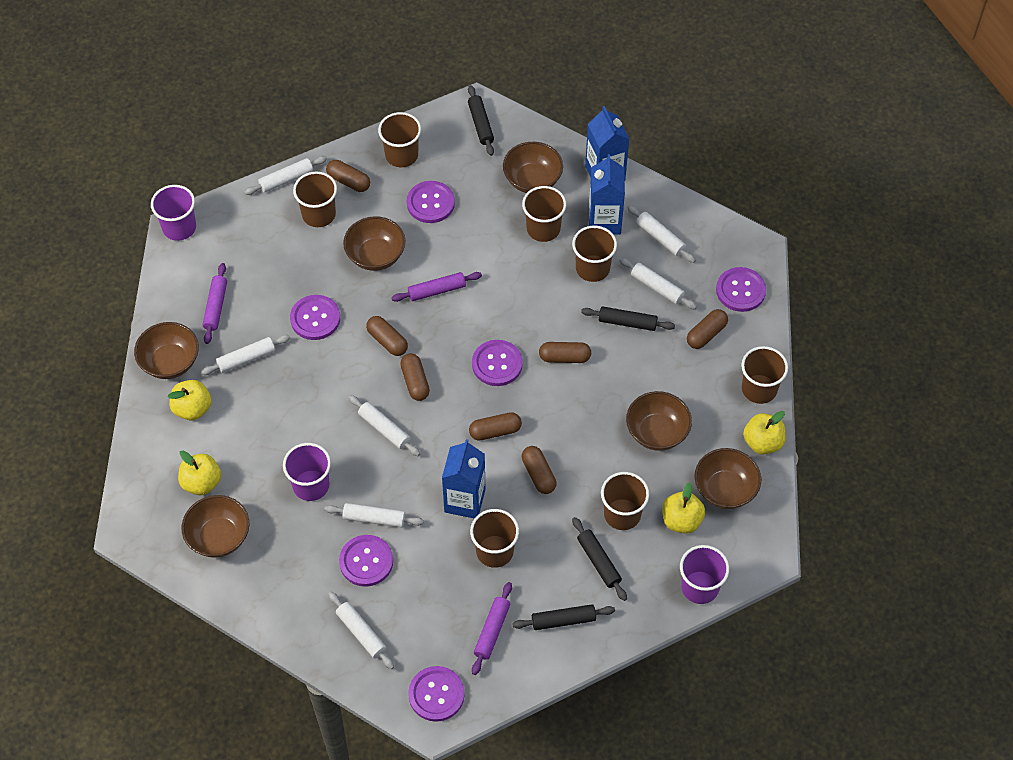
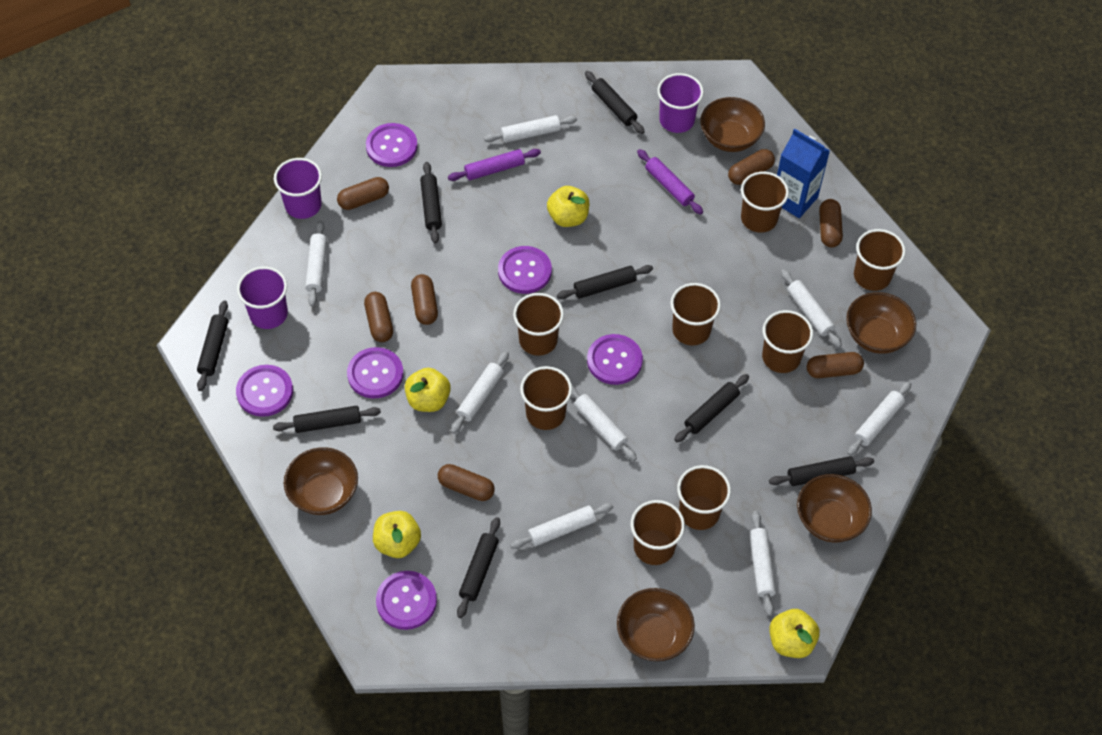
black rolling pin: [468,85,494,156] [512,604,615,630] [572,517,627,601] [581,306,675,331] = 4 -> [197,301,228,391] [273,406,381,433] [420,162,442,243] [457,517,500,618] [557,265,653,299] [585,71,645,134] [674,374,749,442] [769,456,874,486] = 8
blue carton: [442,439,486,519] [585,106,629,179] [589,154,625,235] = 3 -> [777,129,830,218] = 1
brown bowl: [134,322,199,379] [181,495,250,558] [343,216,405,271] [503,142,563,193] [626,391,692,451] [694,448,761,509] = 6 -> [284,447,358,515] [617,588,695,661] [701,97,765,152] [797,474,872,543] [846,292,916,354] = 5
brown cup: [293,171,337,227] [378,112,421,167] [470,509,519,568] [522,186,566,242] [572,226,617,282] [601,472,649,530] [741,346,788,404] = 7 -> [513,293,564,356] [520,366,572,430] [631,500,685,565] [671,283,721,345] [677,465,731,530] [741,172,789,233] [762,310,813,373] [854,229,906,291] = 8
purple rolling pin: [203,263,227,344] [391,272,482,302] [472,582,512,675] = 3 -> [448,149,541,181] [637,149,703,215] = 2
white rolling pin: [201,335,290,375] [244,156,327,195] [324,503,424,528] [328,592,394,669] [348,395,420,456] [619,258,697,309] [627,205,696,263] = 7 -> [305,220,327,307] [451,351,509,434] [484,115,577,143] [510,503,613,549] [571,385,637,461] [749,511,776,616] [781,269,842,348] [847,382,911,456] = 8

